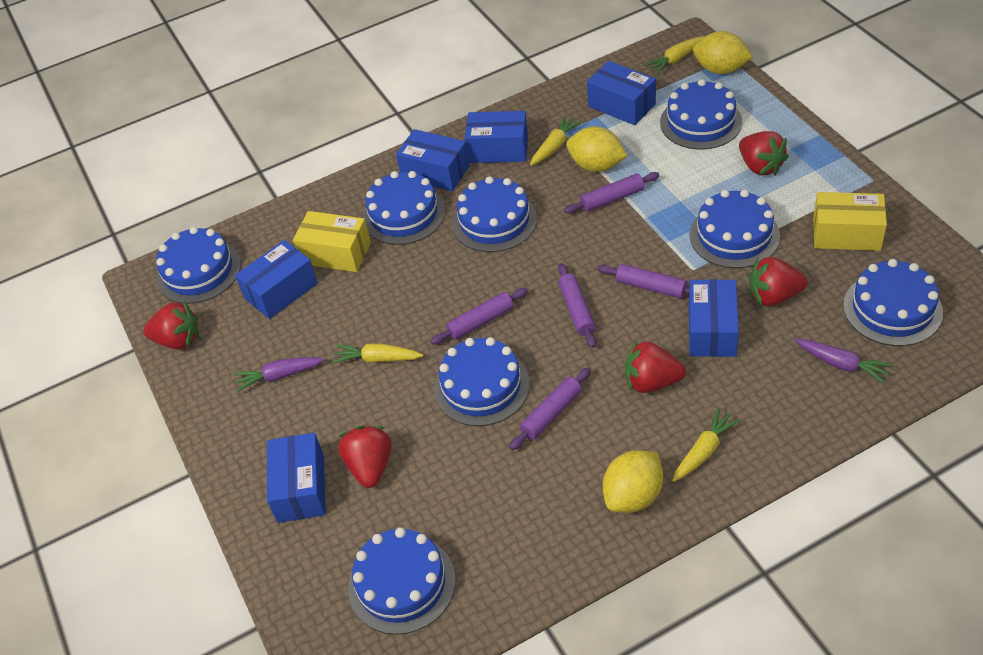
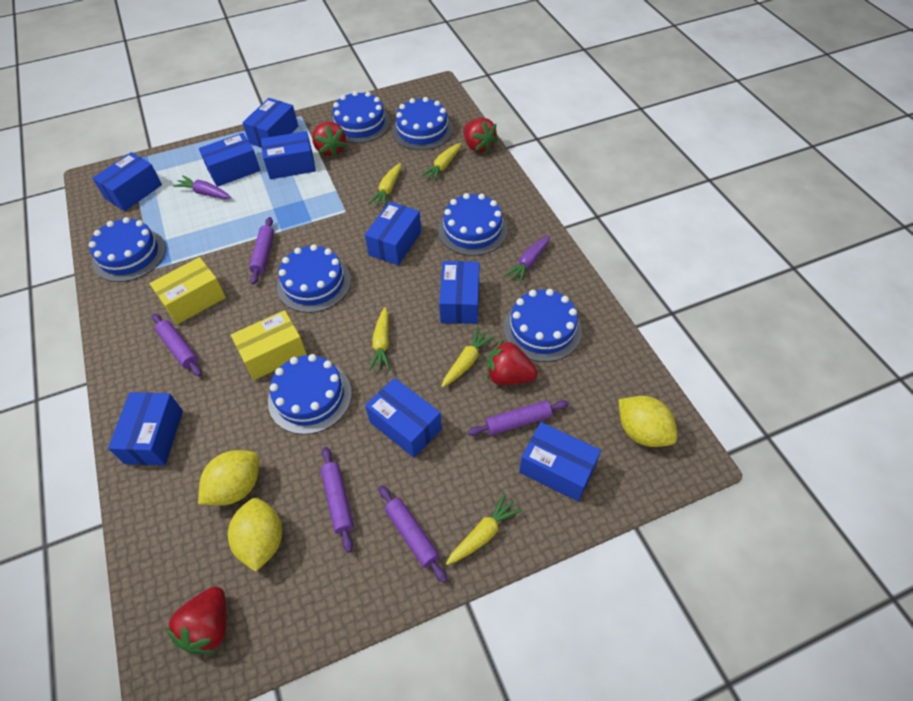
blue box: [235,240,318,319] [267,433,326,523] [396,129,469,191] [465,111,528,163] [587,61,656,125] [689,279,739,357] = 6 -> [92,152,162,211] [108,392,183,466] [199,133,261,187] [242,98,298,148] [261,131,316,179] [365,202,421,265] [365,378,442,458] [439,261,479,324] [519,422,601,501] = 9
blue cake: [156,227,241,304] [348,527,455,635] [362,171,445,245] [434,337,530,426] [452,176,537,252] [660,79,742,150] [690,190,780,268] [843,259,943,346] = 8 -> [89,217,166,282] [268,354,352,435] [277,244,351,313] [331,91,390,143] [392,97,453,150] [438,193,508,256] [504,289,582,362] = 7
red strawberry: [143,301,199,350] [338,426,392,488] [625,341,686,393] [739,131,789,175] [749,257,808,306] = 5 -> [165,587,226,654] [312,121,347,157] [463,118,498,153] [487,340,538,385] = 4
yellow carrot: [332,343,423,364] [530,115,583,166] [644,36,705,75] [672,408,741,482] = 4 -> [368,163,401,207] [369,307,390,371] [421,143,462,182] [442,327,495,387] [446,493,522,565] = 5

